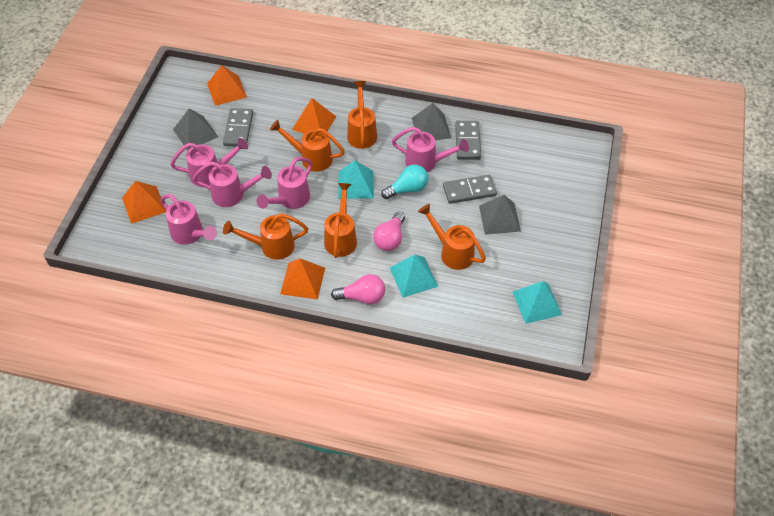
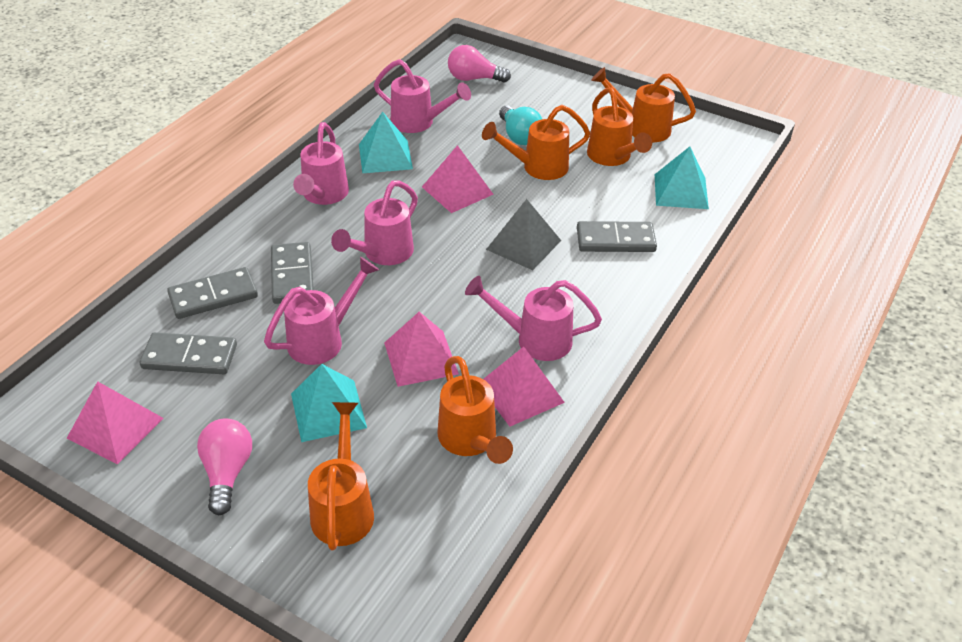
grey domino: [223,108,253,147] [443,175,497,204] [455,121,481,160] = 3 -> [140,332,237,374] [167,267,258,319] [271,242,314,304] [577,221,657,252] = 4
grey pyramid: [173,108,218,151] [412,103,451,140] [479,195,521,235] = 3 -> [486,199,561,270] = 1
orange pyramid: [122,181,166,224] [207,65,247,106] [280,258,325,299] [292,98,337,134] = 4 -> none = 0
pink pyramid: none = 0 -> [67,381,163,465] [384,312,459,387] [422,145,494,213] [483,347,565,427] = 4

